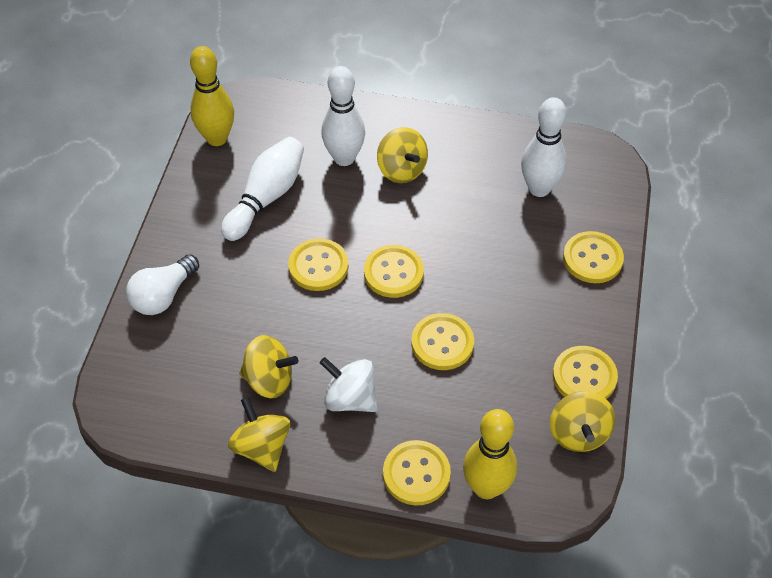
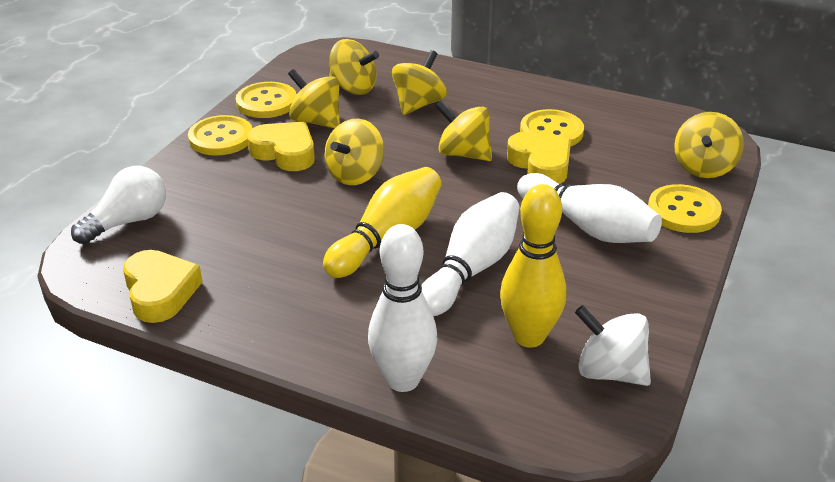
yellow button: [288,238,349,291] [364,245,424,298] [383,440,451,506] [411,313,474,370] [553,346,618,399] [563,231,624,283] = 6 -> [188,115,253,156] [236,82,297,118] [520,109,584,147] [648,184,722,233] = 4
yellow heart: none = 0 -> [123,250,203,323] [247,122,315,171] [507,131,571,184] = 3
yellow spinning top: [228,397,290,472] [239,335,298,398] [377,127,428,183] [550,391,616,452] = 4 -> [288,69,340,129] [325,119,384,185] [329,39,379,95] [392,50,447,115] [435,100,492,161] [674,112,744,178] = 6

